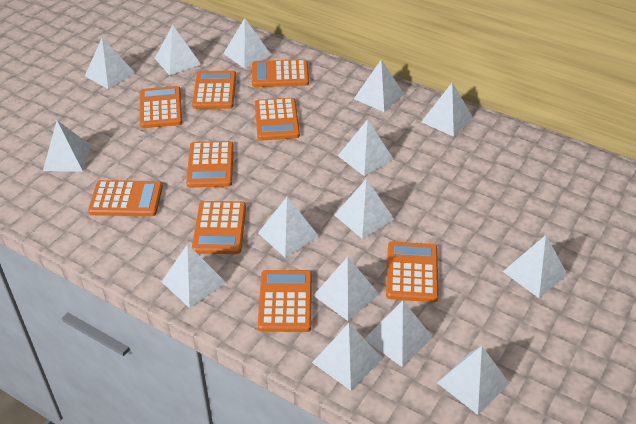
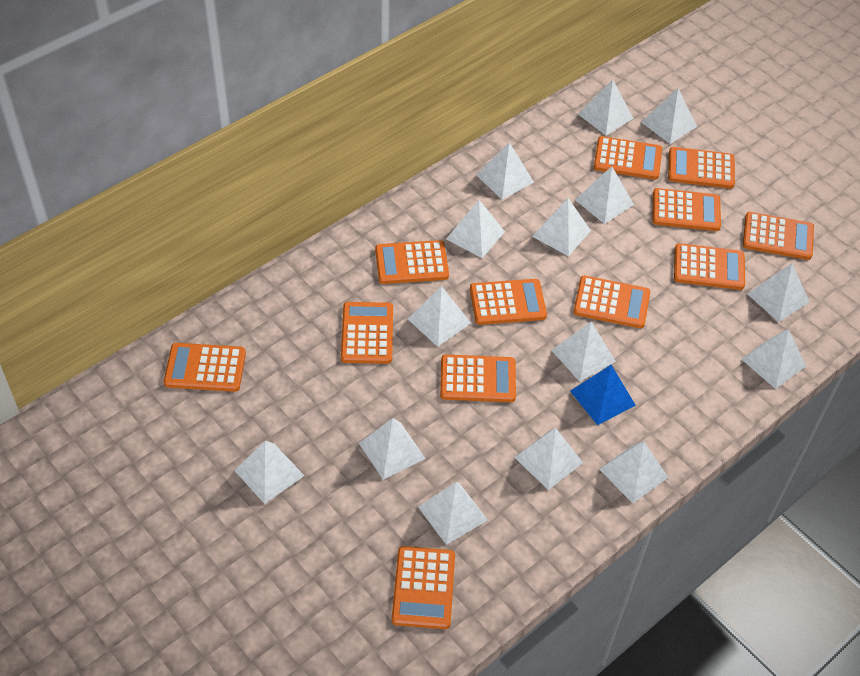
blue pyramid: none = 0 -> [570,365,636,425] = 1
orange calculator: [88,180,163,216] [140,86,182,128] [186,141,234,188] [192,71,236,109] [192,201,246,254] [252,59,309,87] [255,98,300,141] [258,270,312,332] [386,242,438,302] = 9 -> [164,343,246,392] [341,302,393,364] [375,240,449,284] [392,546,455,629] [440,355,516,402] [470,279,547,325] [573,276,650,328] [594,136,662,180] [652,188,721,231] [668,147,735,189] [674,243,745,290] [743,212,814,260] = 12

